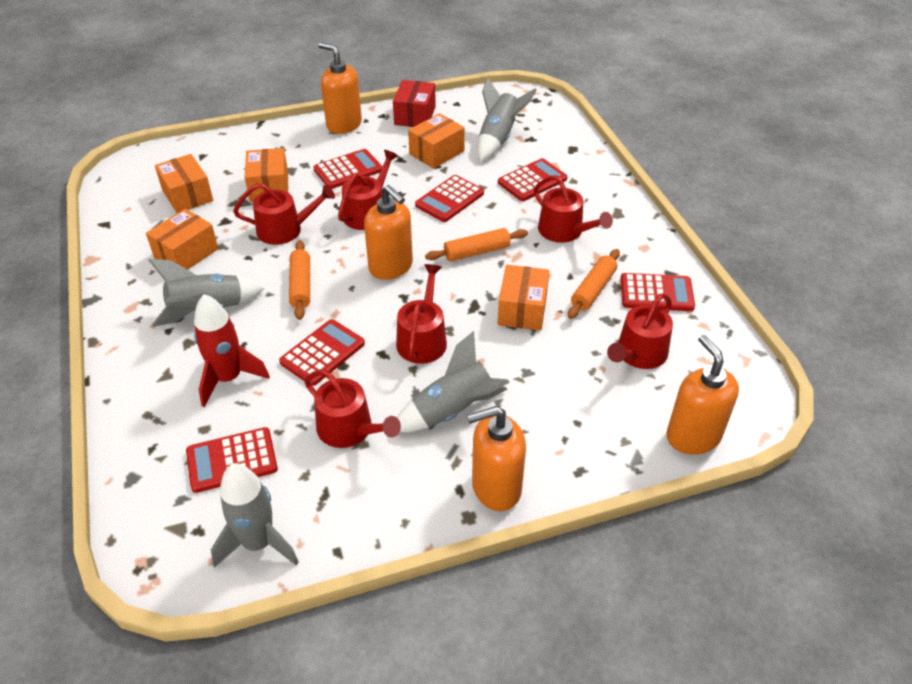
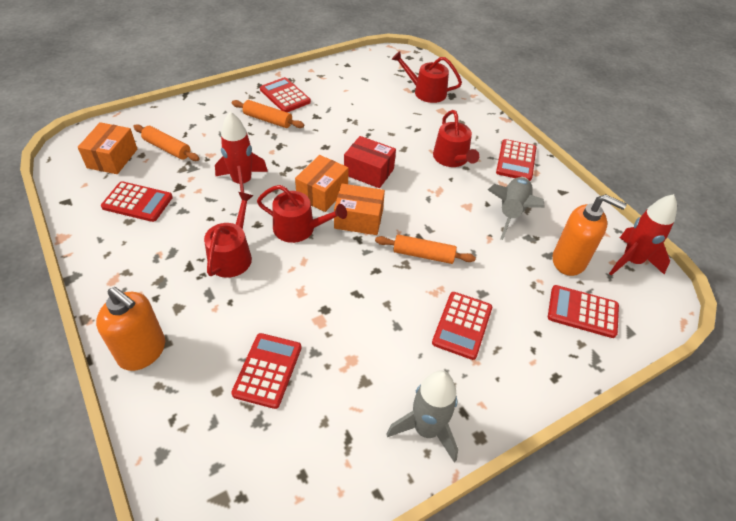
grey rocket: [149,259,265,327] [211,463,299,568] [397,331,510,433] [478,77,537,161] = 4 -> [387,371,458,462] [488,177,545,240] = 2
orange box: [146,209,218,270] [155,154,213,213] [244,148,288,202] [408,113,465,169] [498,265,549,331] = 5 -> [78,122,137,174] [295,155,349,212] [334,184,385,235] = 3
orange soap dispenser: [318,42,362,134] [364,185,413,280] [467,406,526,511] [666,335,739,455] = 4 -> [96,287,165,371] [553,194,627,276] = 2
red rocket: [194,294,270,407] = 1 -> [215,112,268,193] [609,194,677,275] = 2
red watering can: [233,183,335,245] [304,370,401,448] [338,150,398,230] [396,264,447,364] [534,175,613,243] [607,293,673,369] = 6 -> [204,192,253,278] [257,185,347,243] [392,51,462,103] [433,110,480,167] = 4

